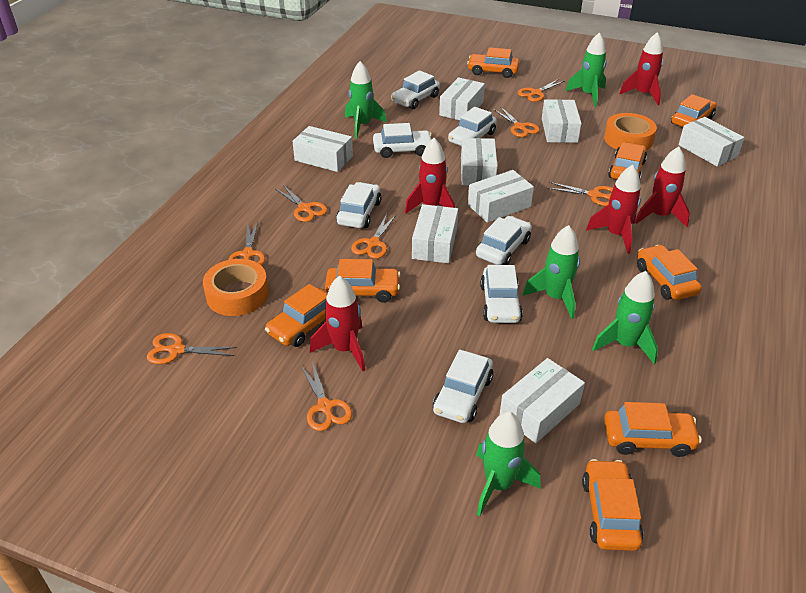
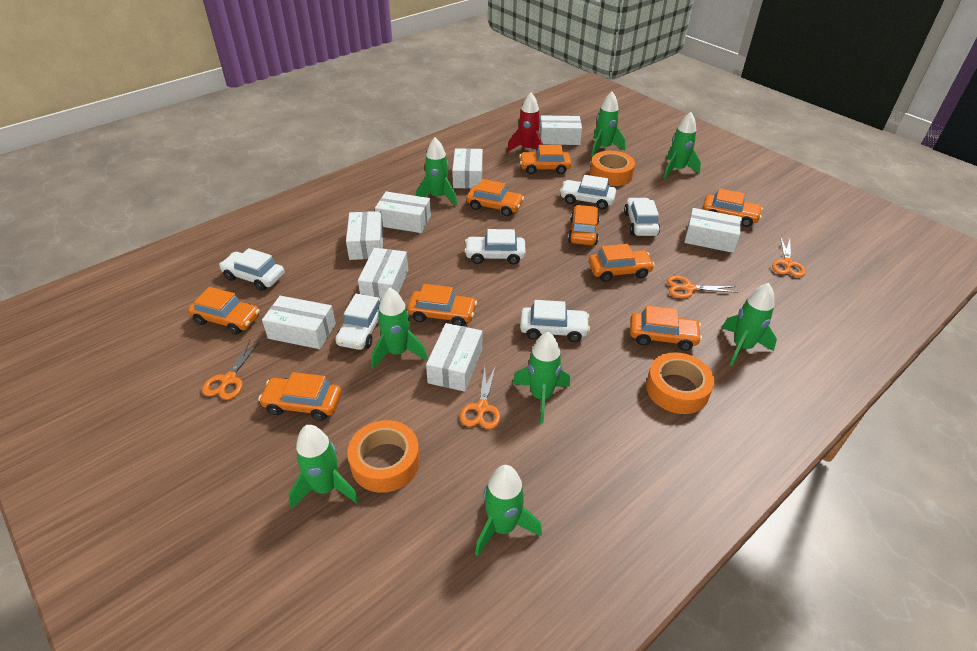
green rocket: [345,61,387,138] [476,411,541,516] [523,225,580,319] [566,32,607,107] [592,271,658,364] = 5 -> [288,425,359,509] [372,288,428,369] [416,137,457,206] [475,465,542,556] [512,332,570,424] [591,92,625,157] [663,112,701,179] [722,283,777,366] = 8
orange car: [265,284,328,347] [325,259,401,303] [467,47,519,78] [582,459,644,551] [604,402,701,457] [608,142,647,179] [637,245,702,300] [671,94,717,127] = 8 -> [188,287,260,334] [258,372,342,421] [407,284,477,326] [466,179,524,216] [519,145,571,174] [568,205,600,245] [589,244,655,282] [630,306,702,351] [702,188,763,227] = 9
orange scissors: [147,333,237,364] [228,222,265,266] [274,185,327,222] [301,361,352,431] [351,214,396,259] [493,107,540,137] [518,79,565,102] [547,182,613,206] = 8 -> [202,340,260,400] [460,366,500,429] [667,276,738,298] [772,236,806,277] = 4
orange tape: [203,259,269,316] [604,113,657,150] = 2 -> [347,420,420,493] [590,151,635,186] [646,352,714,414] = 3
red rocket: [310,276,365,371] [405,138,455,213] [586,165,641,254] [619,32,663,105] [635,147,690,227] = 5 -> [507,93,543,152] = 1
white car: [336,182,381,228] [373,123,432,158] [391,70,440,109] [433,350,493,423] [448,107,497,146] [476,216,532,265] [480,265,523,323] = 7 -> [219,248,285,291] [336,294,381,350] [464,229,526,265] [520,300,590,342] [560,175,616,209] [624,198,660,236] = 6

